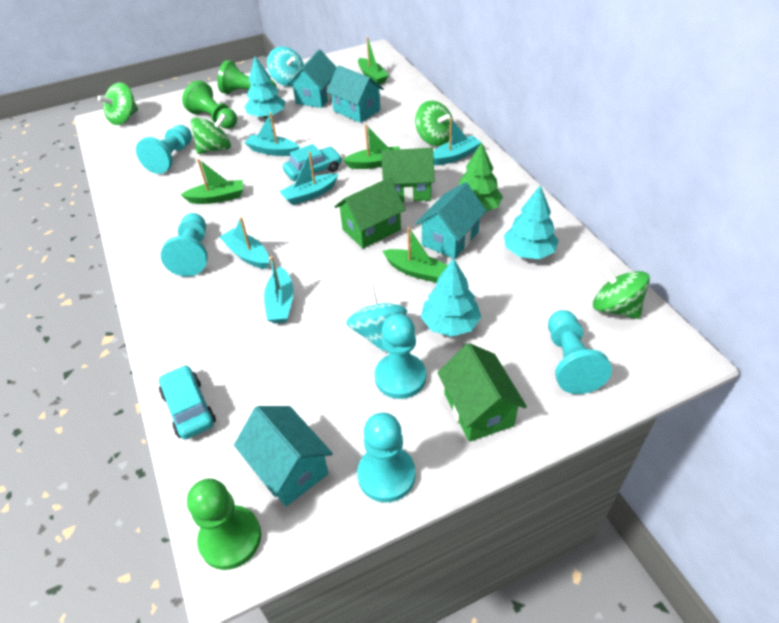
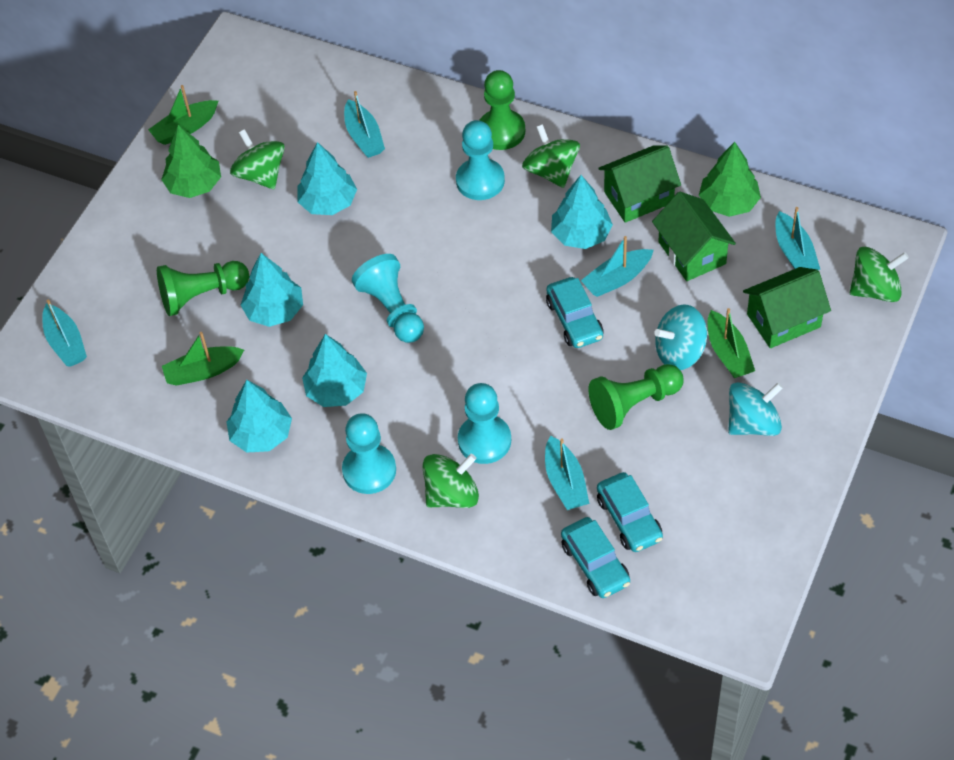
green boat: [180,159,243,204] [343,124,400,169] [358,37,389,84] [383,227,448,283] = 4 -> [148,85,218,145] [162,332,244,386] [708,308,755,378] = 3
green tree: [459,143,503,212] = 1 -> [161,125,221,198] [699,142,761,217] = 2
turquoise car: [159,365,216,439] [283,144,342,181] = 2 -> [546,277,604,348] [561,517,630,598] [597,472,663,552] = 3
turquoise house: [234,406,333,506] [288,50,337,108] [327,65,384,123] [415,182,487,259] = 4 -> none = 0
turquoise pawn: [136,125,192,174] [161,213,208,277] [357,413,415,502] [375,313,426,399] [548,310,612,394] = 5 -> [342,413,396,494] [352,254,424,343] [456,120,505,200] [458,383,511,464] = 4
turquoise tree: [245,56,286,118] [421,258,481,337] [504,185,559,259] = 3 -> [227,380,292,453] [241,253,303,327] [297,142,357,215] [302,334,367,407] [551,175,613,249] = 5

